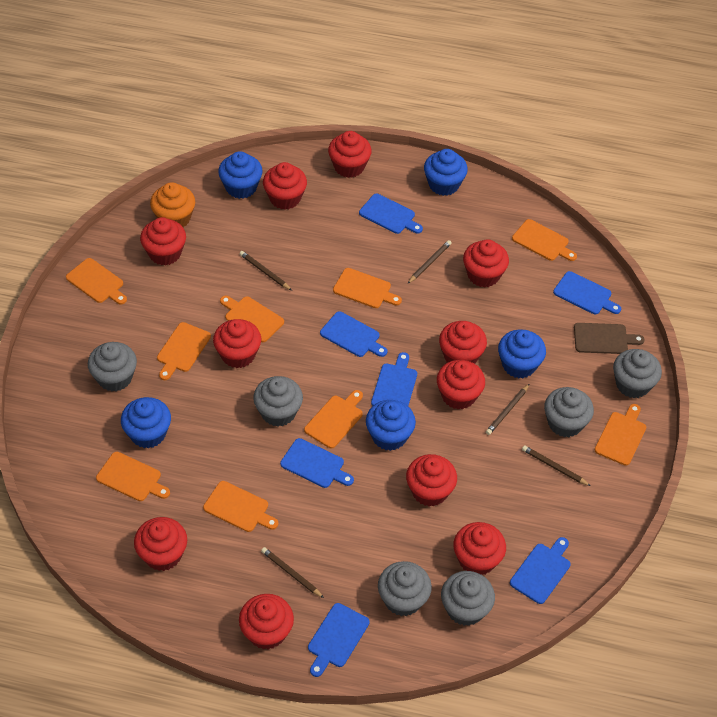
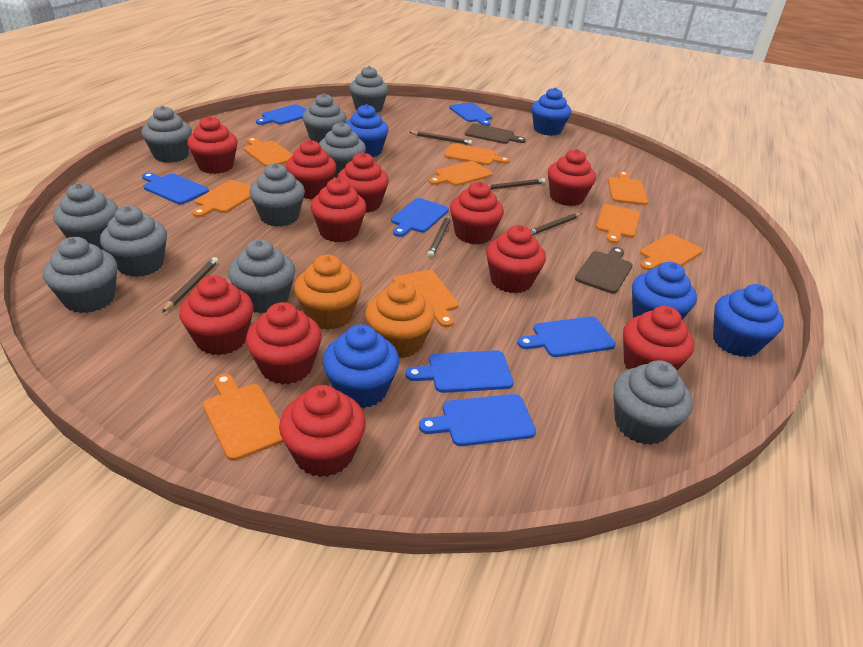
brown cutting board: [574,323,645,354] = 1 -> [465,123,526,144] [575,247,633,294] = 2
grey cupcake: [88,342,137,392] [253,376,303,427] [378,561,432,616] [441,571,495,626] [544,387,594,437] [613,349,662,398] = 6 -> [43,237,117,313] [53,183,118,250] [100,206,167,277] [142,106,192,163] [228,239,295,313] [249,163,305,227] [303,93,347,143] [319,122,366,178] [349,66,388,113] [613,360,693,445] = 10
orange cupcake: [150,182,195,228] = 1 -> [294,255,362,330] [365,280,435,358] = 2

